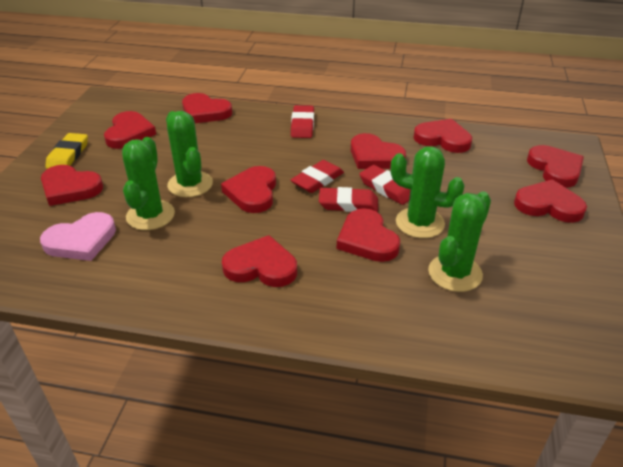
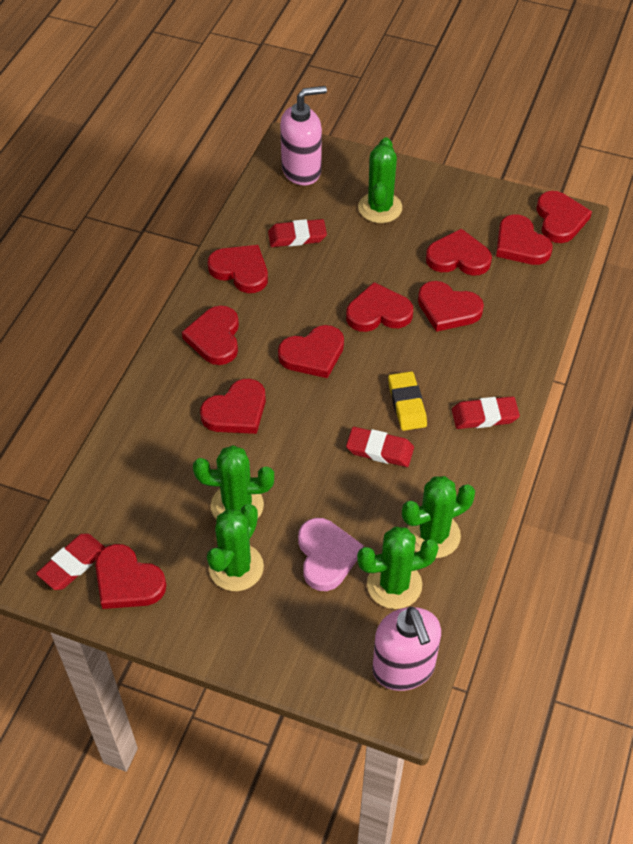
green cactus: [122,137,175,230] [166,111,213,197] [391,146,465,238] [428,191,491,292] = 4 -> [193,445,274,520] [207,504,264,591] [357,527,439,609] [358,137,402,223] [402,476,475,558] = 5
pink soap dispenser: none = 0 -> [280,86,327,185] [372,607,441,691] = 2

